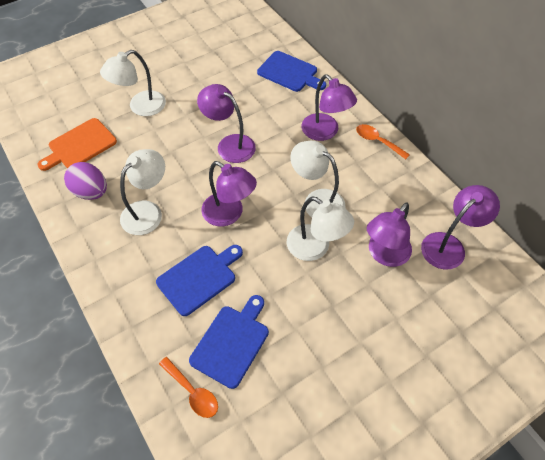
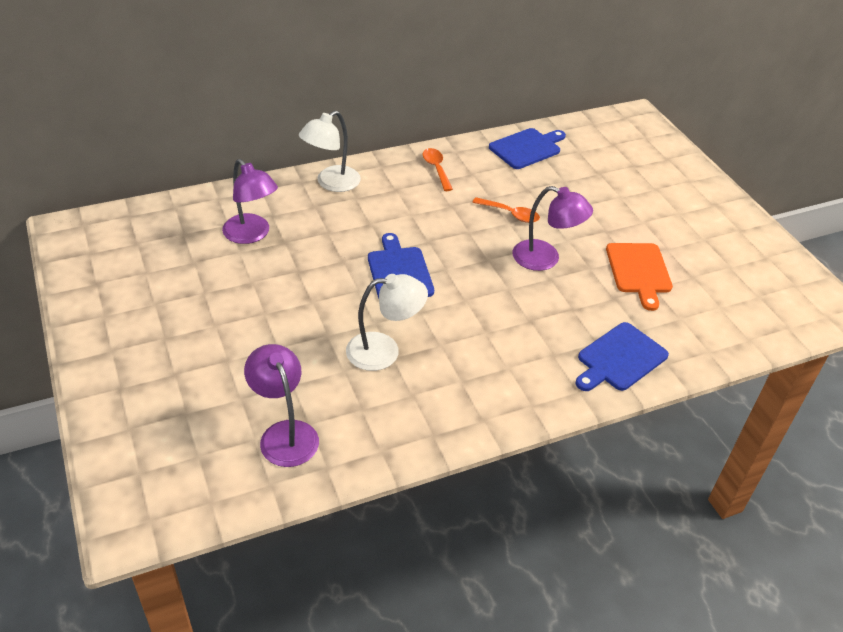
purple egg: [64,162,107,200] = 1 -> none = 0
purple lamp: [197,84,256,163] [201,161,257,226] [302,75,357,141] [367,202,412,267] [421,185,500,270] = 5 -> [222,159,278,244] [244,344,319,467] [512,186,593,271] = 3
white lamp: [100,50,166,116] [120,149,165,235] [287,196,354,261] [290,141,346,218] = 4 -> [299,111,361,192] [346,274,428,371] = 2

